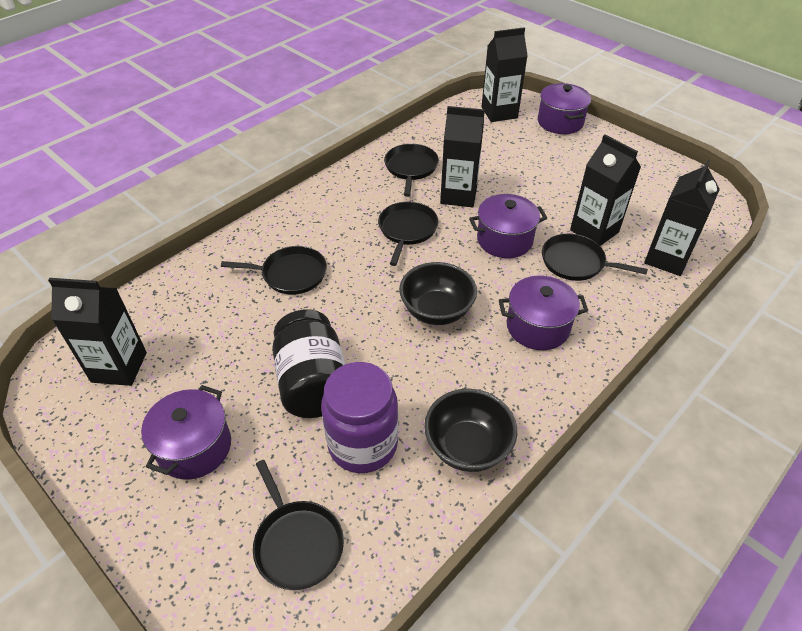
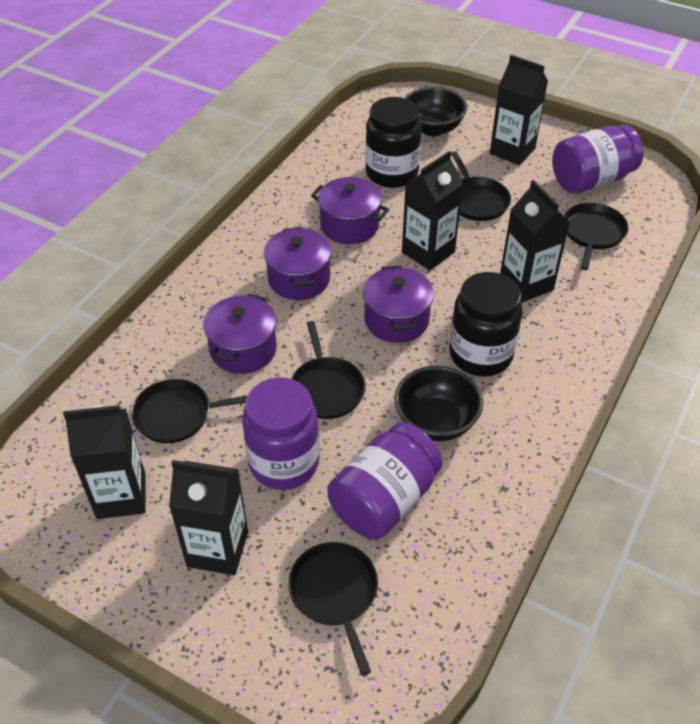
black jar: [272,310,345,418] = 1 -> [365,97,422,188] [449,272,523,377] = 2
purple jar: [321,362,398,473] = 1 -> [242,378,320,490] [327,422,443,539] [552,125,644,193] = 3

